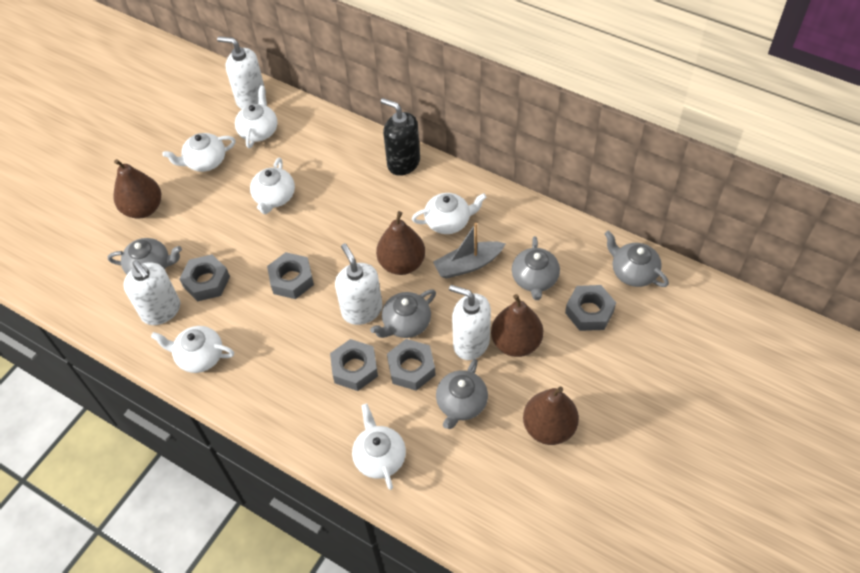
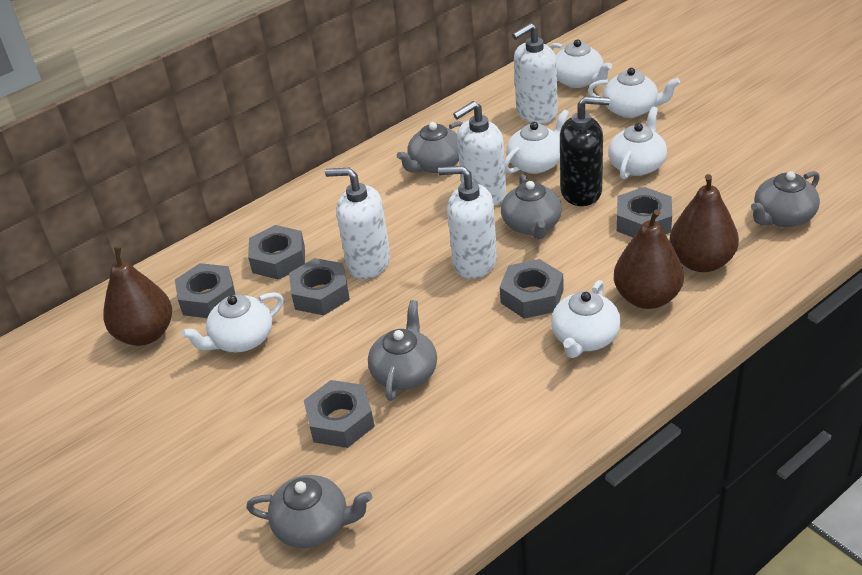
brown pear: [113,159,161,219] [376,211,425,275] [491,294,543,357] [523,387,579,445] = 4 -> [103,246,172,346] [614,209,684,309] [669,174,739,272] = 3
grey boat: [433,223,506,279] = 1 -> none = 0
grey nut: [179,254,230,301] [267,252,314,299] [330,339,378,391] [387,339,435,391] [565,285,616,331] = 5 -> [175,263,236,318] [248,225,305,280] [289,258,350,315] [304,380,375,448] [500,259,564,319] [617,187,672,237] = 6

